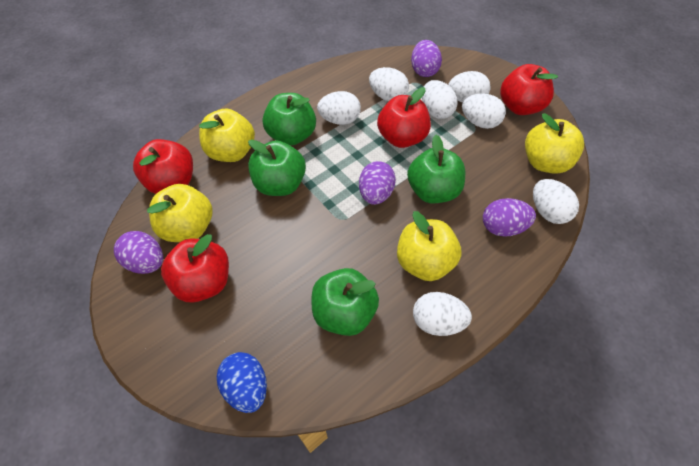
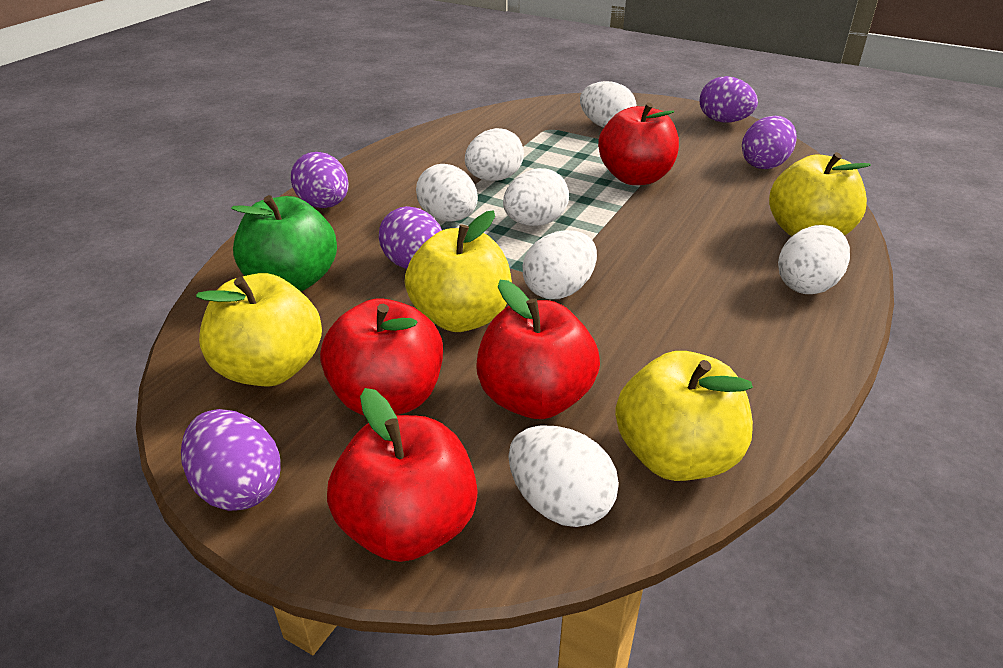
blue egg: [217,352,267,413] = 1 -> none = 0
green apple: [248,140,306,196] [263,93,316,146] [312,268,379,336] [407,135,465,203] = 4 -> [231,195,337,291] = 1
purple egg: [114,231,163,274] [359,161,396,205] [411,40,442,77] [483,198,536,237] = 4 -> [181,409,281,511] [291,152,349,208] [379,206,442,269] [700,76,758,123] [742,116,797,169] = 5

